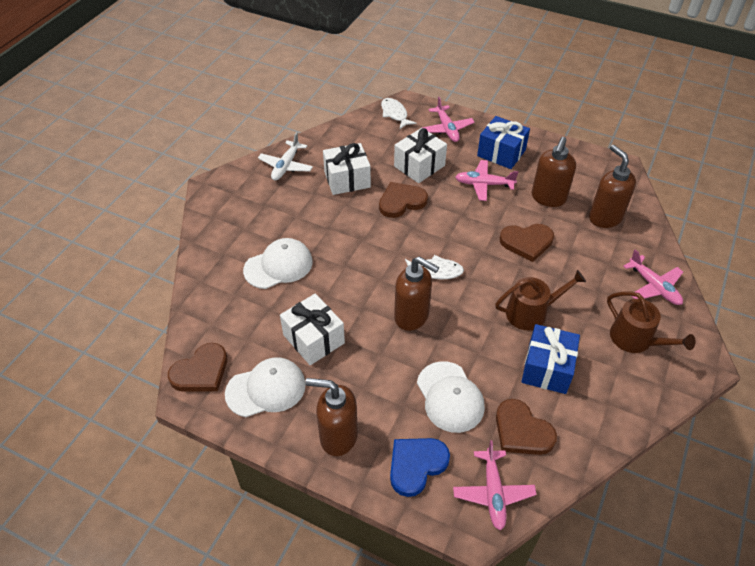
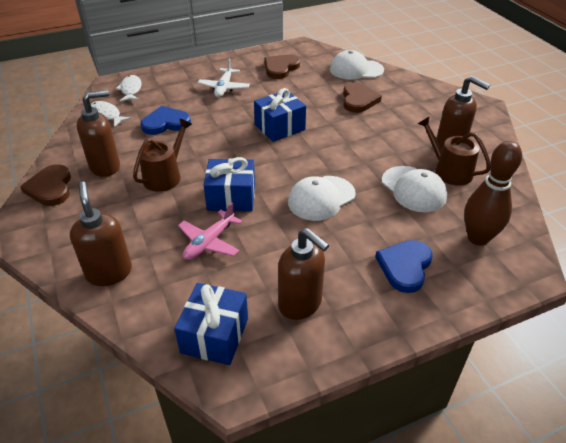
blue gift: [477,116,530,169] [521,324,580,394] = 2 -> [174,283,248,365] [204,157,255,212] [254,88,306,142] = 3
blue heart: [390,438,450,497] = 1 -> [141,106,191,135] [375,240,433,293] = 2
brown bowling pin: none = 0 -> [464,141,522,246] = 1
brown heart: [168,343,227,392] [379,182,428,218] [496,399,557,455] [500,224,554,262] = 4 -> [20,164,71,206] [264,54,300,79] [343,83,382,113] = 3
pink plane: [422,97,475,142] [453,440,537,530] [455,160,519,201] [623,249,683,305] = 4 -> [178,202,243,260] = 1
white gift: [280,294,345,365] [323,143,371,195] [394,128,447,183] = 3 -> none = 0

